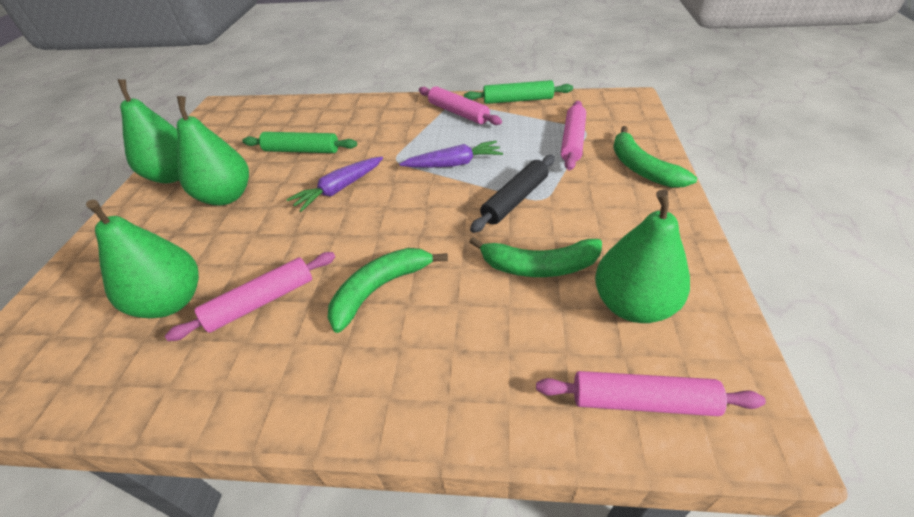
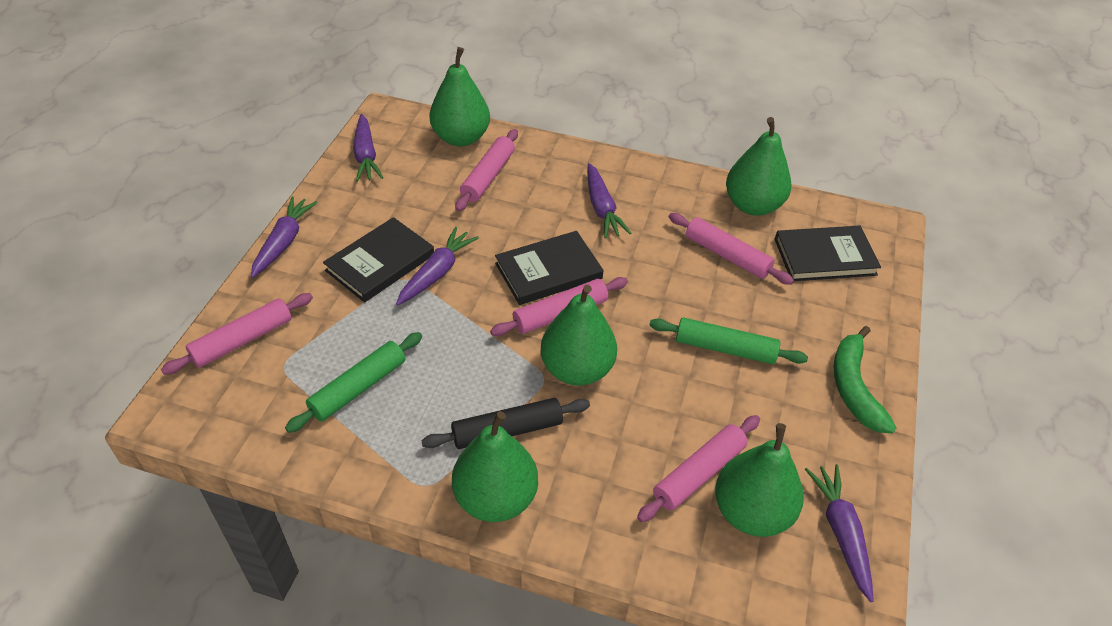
black book: none = 0 -> [323,217,434,302] [495,231,603,305] [775,226,881,281] = 3
green banana: [328,248,448,333] [469,237,602,277] [613,126,697,188] = 3 -> [834,326,896,433] = 1
green pear: [86,200,199,318] [117,79,179,183] [177,96,249,206] [595,189,690,323] = 4 -> [429,47,490,146] [452,411,538,522] [541,285,617,386] [715,423,804,537] [726,117,791,216] = 5
pink rolling pin: [165,252,335,341] [419,86,502,125] [536,371,766,416] [561,101,586,170] = 4 -> [161,293,313,375] [455,129,518,212] [490,277,628,336] [637,415,760,522] [669,213,794,285] = 5
purple carrot: [286,157,383,212] [399,141,503,168] = 2 -> [251,196,318,278] [353,114,383,182] [396,227,479,305] [587,163,632,238] [805,464,874,602] = 5

